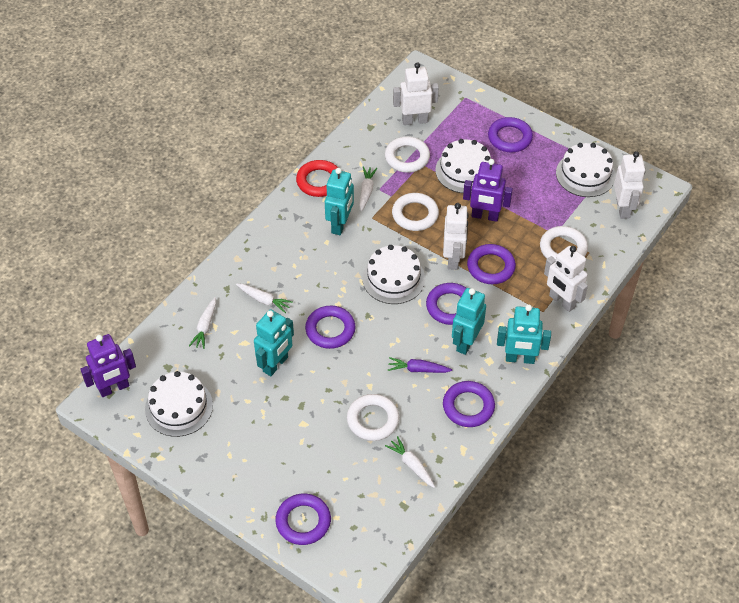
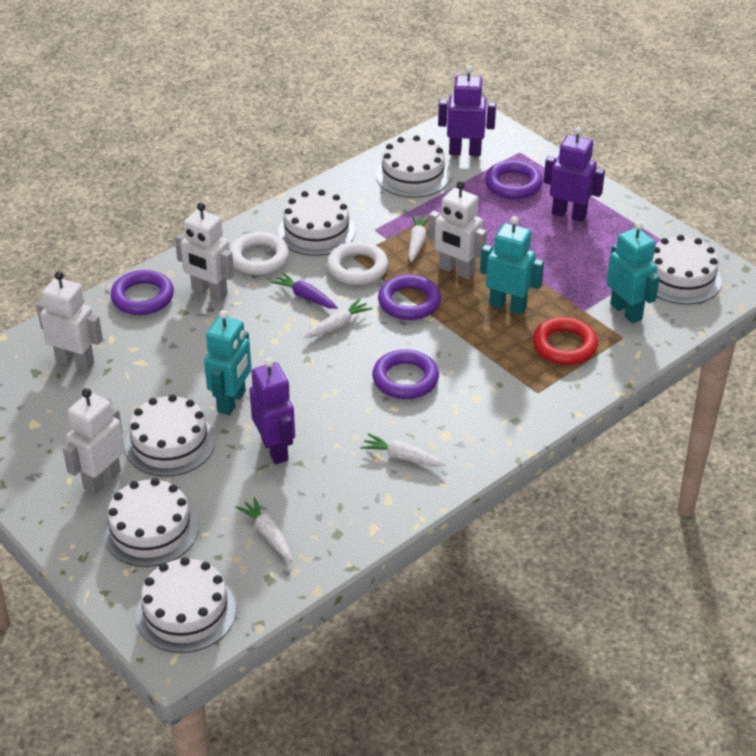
purple ring: [275,494,331,545] [305,306,356,349] [426,283,466,325] [443,381,495,427] [467,244,516,284] [488,117,533,152] = 6 -> [111,270,174,315] [372,349,439,399] [378,275,441,320] [485,160,543,199] = 4
purple robot: [80,334,136,397] [463,159,513,222] = 2 -> [249,358,295,464] [438,66,496,156] [544,127,605,222] = 3
turquoise robot: [254,310,294,376] [325,168,354,235] [452,288,486,355] [497,304,551,364] = 4 -> [204,310,252,415] [480,216,544,315] [606,221,660,323] = 3
white cake: [145,371,213,437] [362,245,425,304] [435,139,491,193] [556,143,615,197] = 4 -> [103,478,199,567] [125,394,215,477] [136,557,236,653] [278,190,355,256] [376,135,450,198] [652,235,722,305] = 6
white ring: [347,394,399,441] [385,137,430,173] [392,193,439,231] [540,226,588,259] = 4 -> [230,232,289,275] [327,241,388,285] = 2

